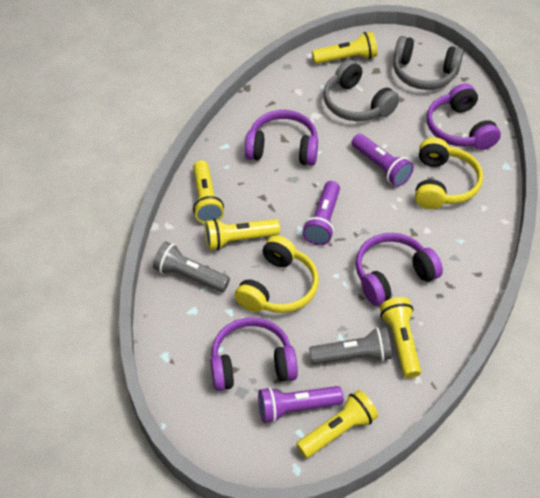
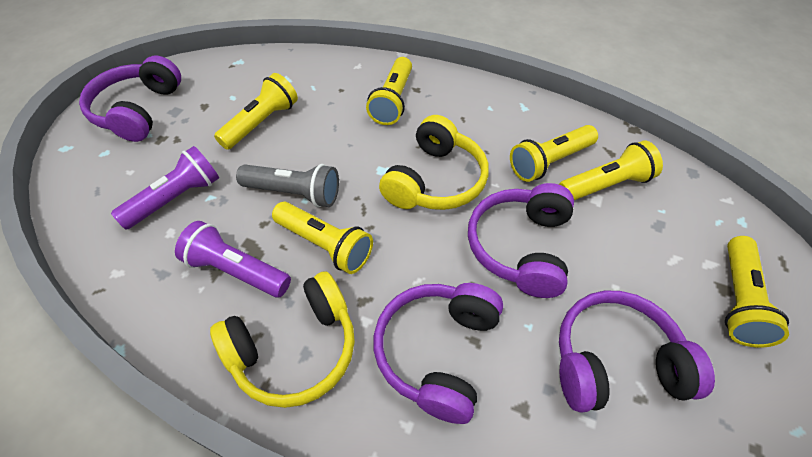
grey flashlight: [153,241,230,292] [309,327,392,364] = 2 -> [236,164,339,207] = 1
grey headphones: [323,60,399,121] [393,36,464,90] = 2 -> none = 0
purple flashlight: [258,386,343,423] [303,181,340,245] [352,134,414,186] = 3 -> [111,146,219,229] [175,221,291,297] = 2
yellow flashlight: [193,160,224,224] [205,219,280,250] [296,390,378,458] [312,32,377,64] [380,297,421,378] = 5 -> [214,73,298,150] [272,202,373,274] [366,57,412,125] [510,125,598,182] [559,141,663,200] [725,236,789,348] = 6

